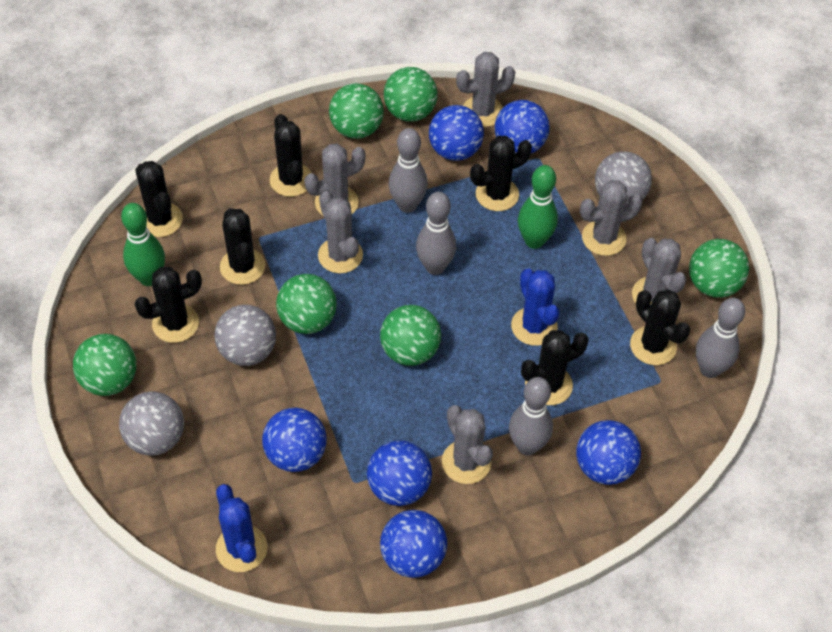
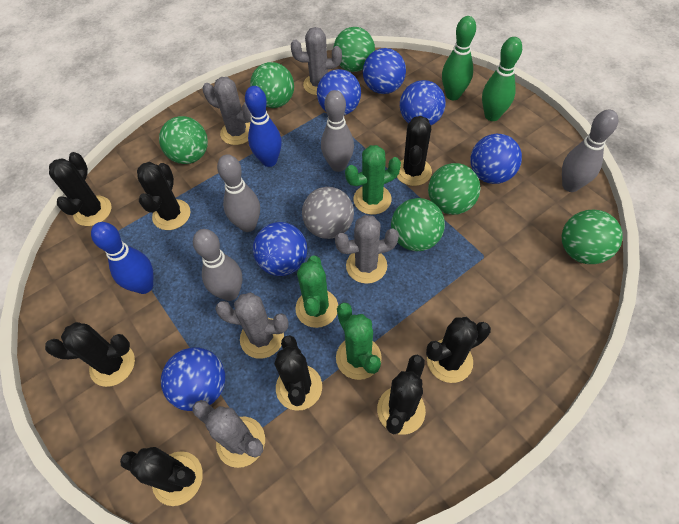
black cactus: [135,161,183,237] [135,267,202,343] [220,208,265,285] [270,114,311,197] [470,136,532,211] [521,330,589,405] [630,290,690,365] = 7 -> [45,322,135,387] [49,152,112,226] [120,447,203,506] [137,162,191,230] [274,335,322,411] [377,355,426,435] [397,116,432,186] [426,317,491,383] = 8
blue bowling pin: none = 0 -> [91,222,153,294] [245,86,282,167] = 2
blue cactus: [216,484,267,572] [511,268,560,346] = 2 -> none = 0
green cactus: none = 0 -> [295,256,338,328] [336,303,382,380] [345,145,401,215] = 3
grey ball: [119,392,184,456] [215,305,276,366] [595,151,652,206] = 3 -> [302,187,354,239] = 1
grey cactus: [304,144,366,215] [318,191,363,273] [442,405,493,484] [456,52,515,127] [580,180,643,256] [632,238,687,303] = 6 -> [192,400,265,468] [203,77,251,145] [215,292,289,359] [291,27,342,95] [335,215,399,284] = 5

